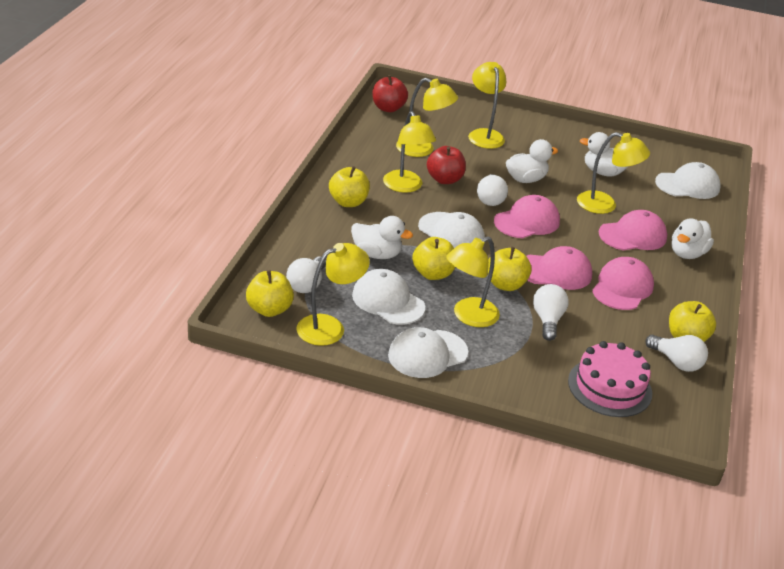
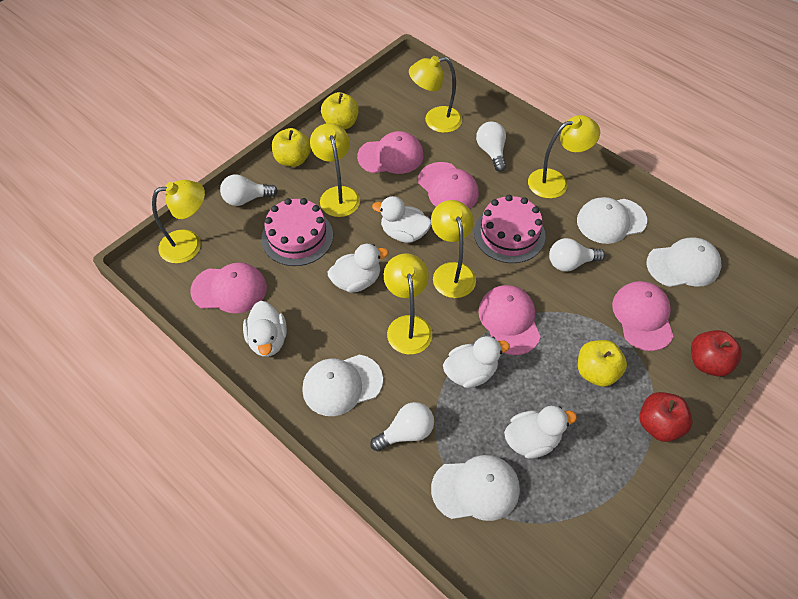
pink cake: [568,341,652,417] = 1 -> [261,198,333,266] [474,195,546,263] = 2
pink cap: [494,195,560,238] [526,246,592,290] [592,257,654,310] [599,210,667,250] = 4 -> [190,263,267,313] [357,131,423,174] [418,162,479,209] [478,285,541,355] [612,281,674,351] = 5
white duck: [351,216,413,259] [506,139,558,183] [580,132,628,177] [671,218,714,259] = 4 -> [243,301,287,357] [328,244,389,293] [372,196,431,243] [443,336,510,388] [504,406,577,459] = 5
yellow apple: [246,270,294,317] [329,166,370,207] [412,237,455,280] [488,247,531,291] [669,301,716,342] = 5 -> [272,128,311,167] [321,92,359,129] [578,340,627,387] = 3

